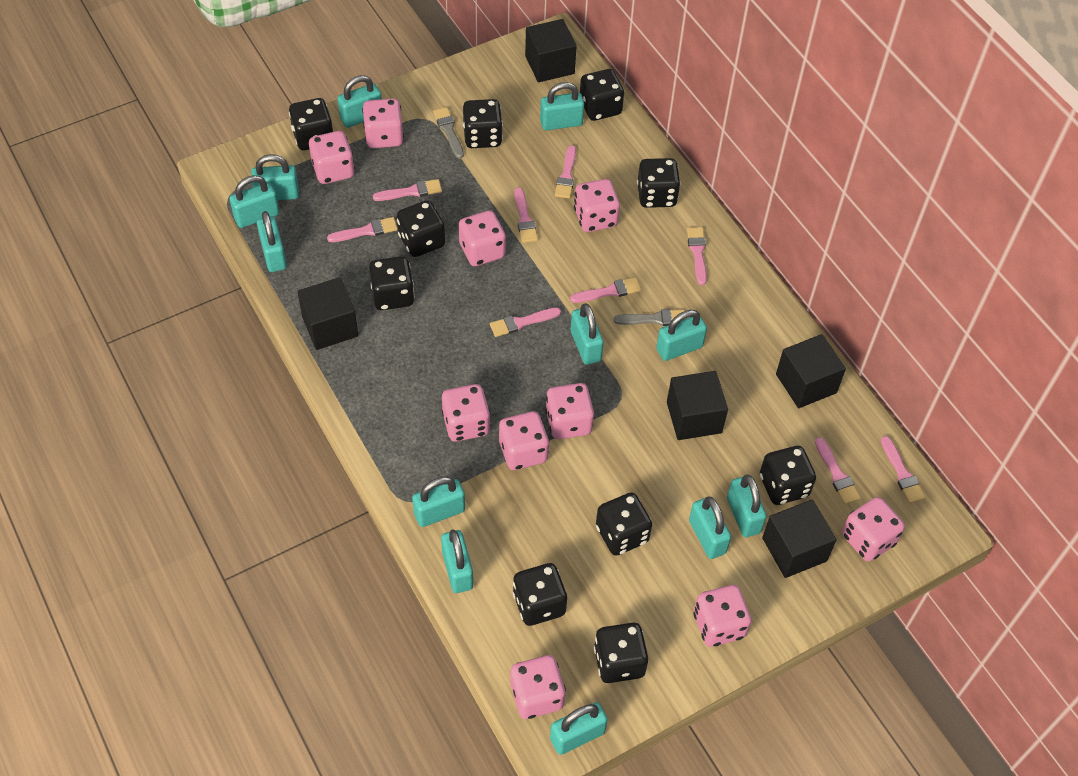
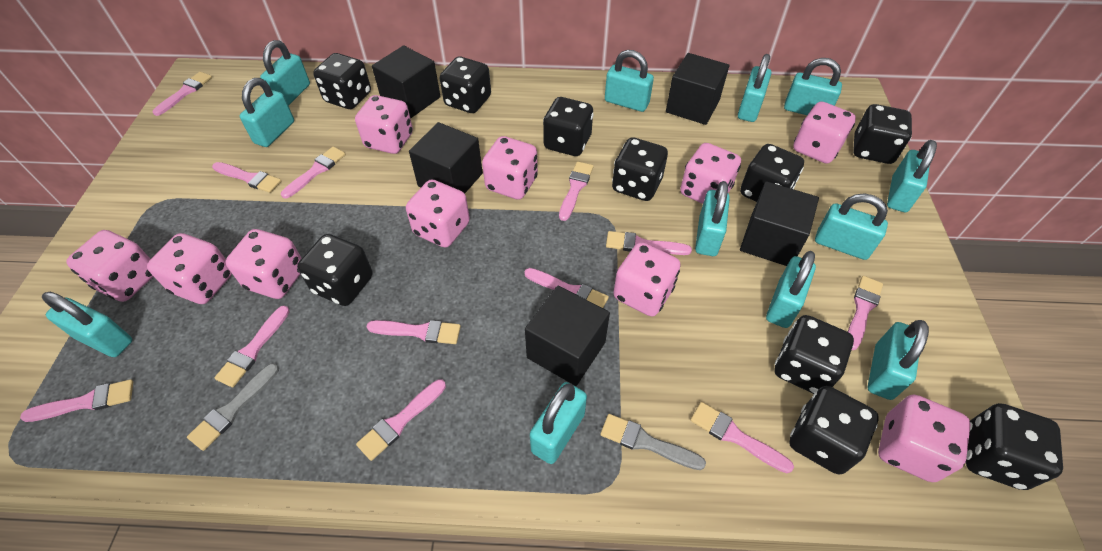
pink brush: [327,217,398,242] [373,179,442,201] [490,307,561,337] [514,187,538,243] [555,145,576,199] [570,277,641,303] [687,227,707,285] [815,437,861,504] [881,436,926,503] = 9 -> [20,379,133,422] [153,72,212,116] [212,162,281,193] [214,305,290,387] [281,147,346,199] [356,379,446,461] [366,320,461,344] [524,268,609,308] [559,161,594,221] [606,231,692,255] [690,402,794,473] [848,276,883,350] = 12

